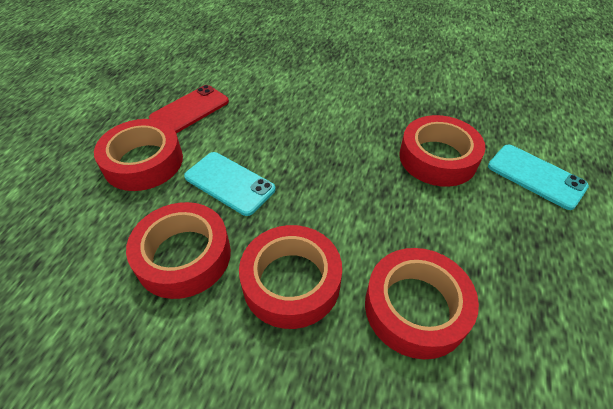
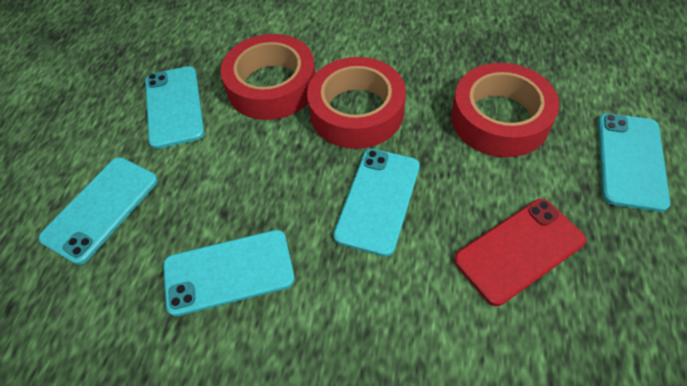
red tape: [94,119,183,191] [126,202,231,299] [239,225,342,329] [365,248,479,359] [399,115,485,187] = 5 -> [220,34,316,120] [307,57,406,149] [451,63,559,157] = 3
turquoise phone: [184,152,276,216] [488,144,589,210] = 2 -> [39,157,158,265] [145,66,204,149] [163,230,295,316] [333,149,420,257] [598,113,670,212] = 5

